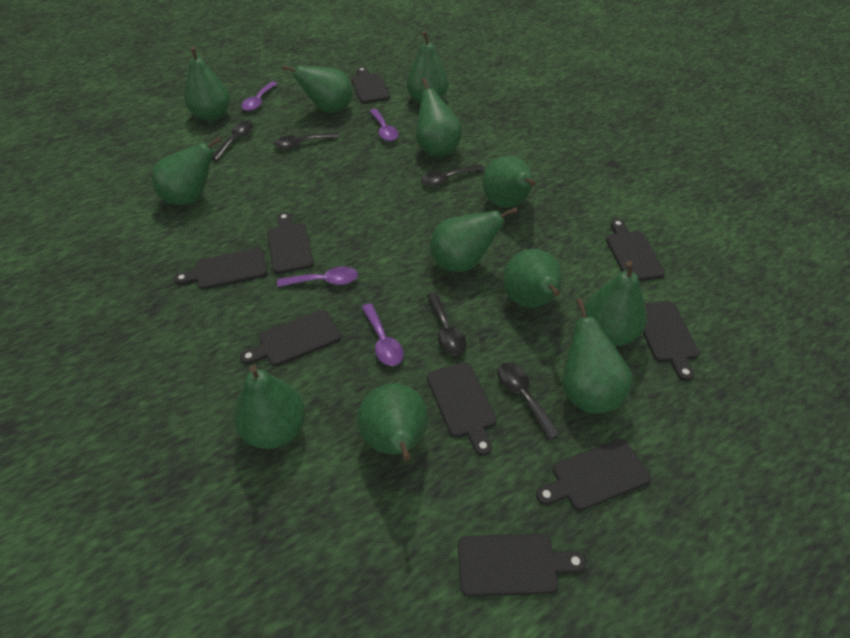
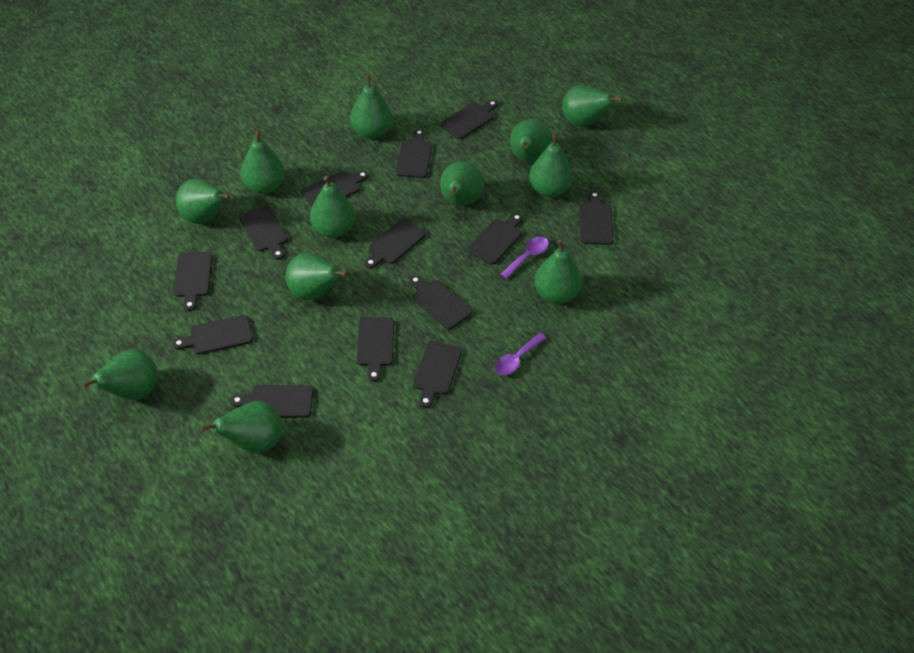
black cutting board: [174,248,267,290] [240,310,341,366] [267,212,314,274] [351,67,390,103] [427,362,497,456] [458,534,586,597] [536,439,650,511] [606,219,665,281] [643,301,699,381] = 9 -> [172,315,253,354] [174,252,212,311] [231,385,313,418] [239,206,288,260] [301,171,369,206] [357,317,394,382] [365,219,426,269] [396,129,432,178] [409,275,473,329] [413,341,462,408] [440,100,498,139] [468,213,523,265] [579,191,613,245] = 13
black spoon: [212,121,253,161] [274,133,339,149] [421,164,484,186] [427,293,466,355] [497,362,560,440] = 5 -> none = 0
purple spoon: [241,82,278,111] [277,267,358,287] [362,303,404,366] [370,109,399,141] = 4 -> [494,333,547,375] [501,237,549,279] = 2

